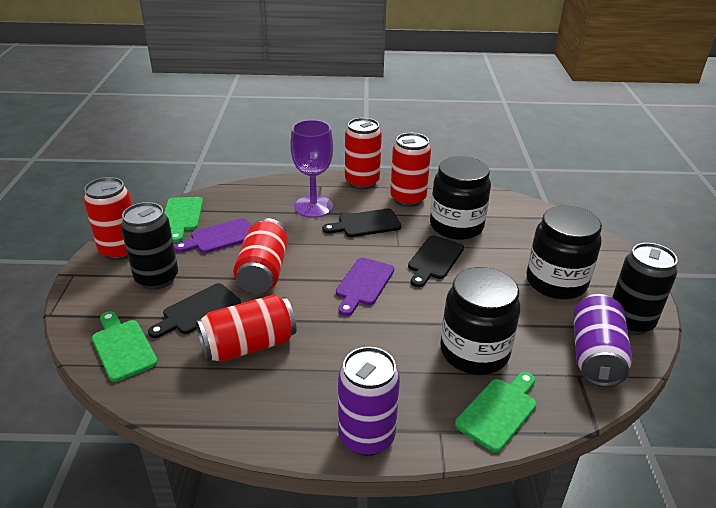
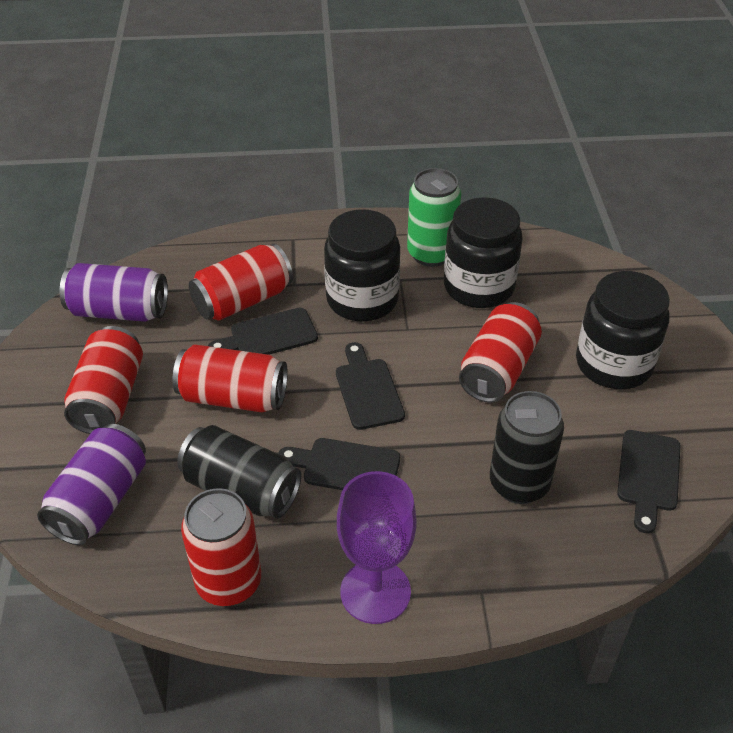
black cutting board: [148,283,241,338] [322,209,401,237] [408,236,464,287] = 3 -> [208,308,318,355] [278,438,400,490] [336,342,405,430] [617,430,681,533] = 4
green can: none = 0 -> [407,168,461,267] = 1
green cutting board: [92,311,158,382] [164,197,203,242] [455,372,537,452] = 3 -> none = 0
purple cutting board: [174,218,251,253] [336,258,394,316] = 2 -> none = 0

